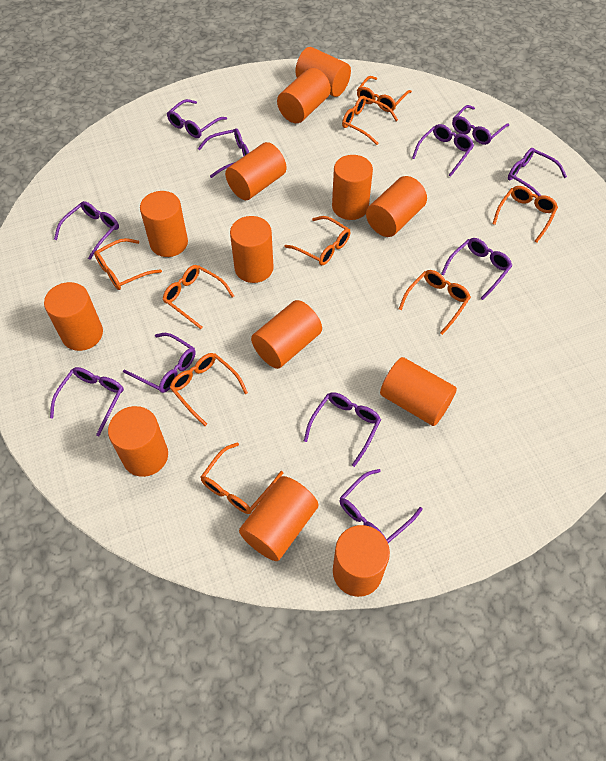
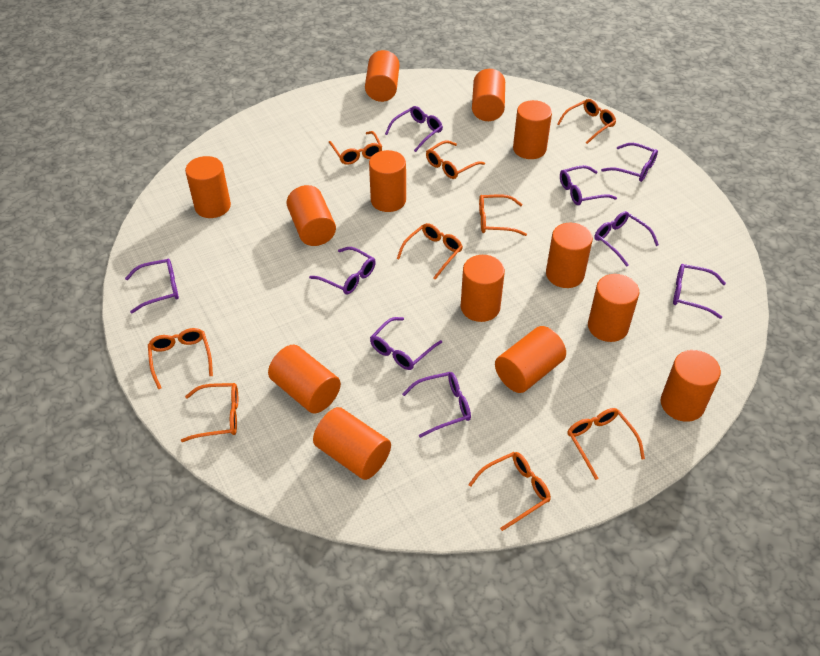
purple glasses: [50,367,124,436] [54,201,119,260] [123,333,196,393] [167,99,227,138] [197,128,249,178] [304,392,381,467] [340,469,422,543] [412,124,474,177] [441,238,512,300] [452,105,509,145] [508,148,567,196] = 11 -> [125,259,179,313] [309,247,376,294] [370,317,442,370] [385,106,443,152] [402,372,471,438] [560,165,617,205] [595,211,659,267] [601,143,658,182] [673,264,726,319] = 9

